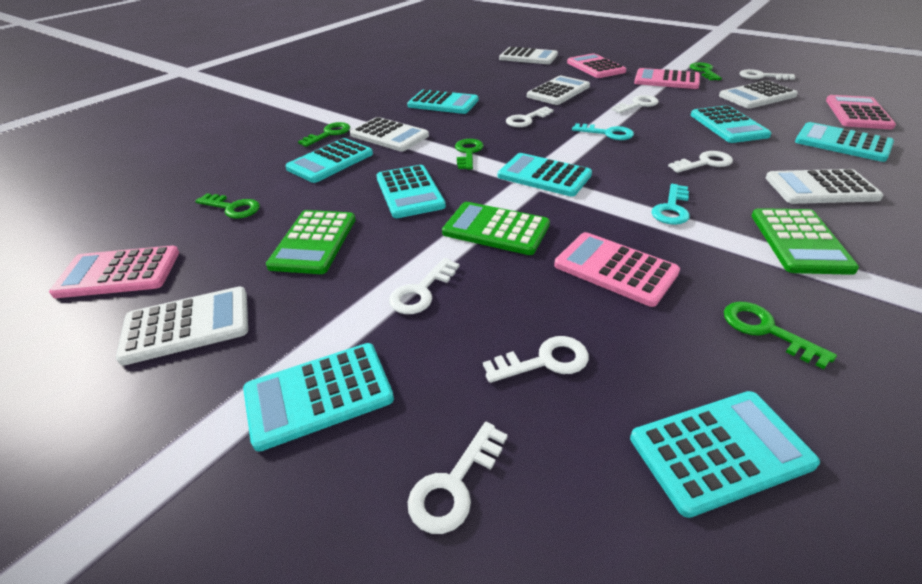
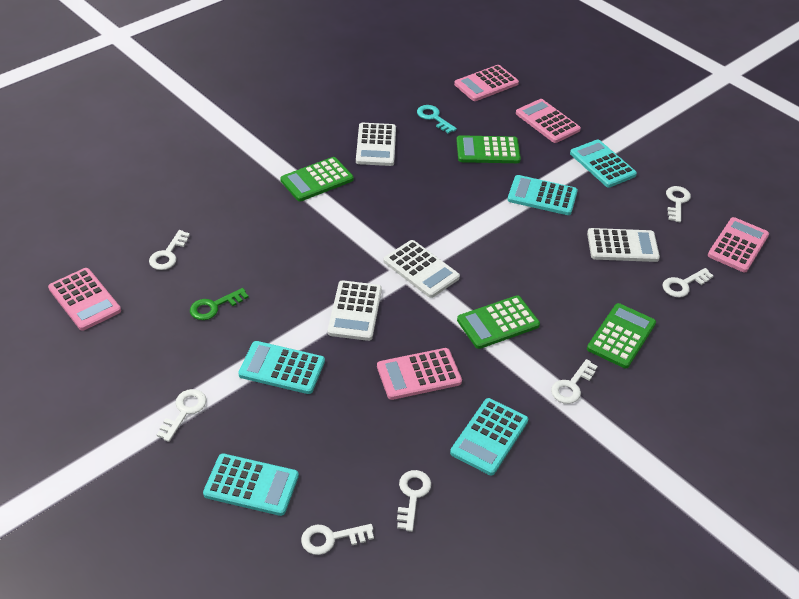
green calculator: [266,210,356,274] [442,202,550,255] [751,208,859,275] = 3 -> [280,157,354,201] [456,135,521,163] [457,296,540,349] [587,303,656,368] = 4
green key: [195,193,260,219] [298,122,350,147] [455,139,484,170] [690,62,722,80] [724,302,837,369] = 5 -> [190,288,249,320] = 1
turquoise calculator: [243,343,394,452] [285,138,373,183] [376,165,446,218] [407,90,478,114] [498,153,592,197] [630,391,820,518] [690,105,771,143] [795,122,894,162] = 8 -> [203,454,299,516] [238,341,325,394] [450,398,528,475] [507,175,578,215] [570,139,637,187] = 5
turquoise key: [572,123,634,140] [651,184,690,225] = 2 -> [417,105,457,134] = 1
white calculator: [116,287,248,366] [350,117,429,152] [499,47,558,64] [527,76,590,105] [719,80,798,109] [766,169,884,204] = 6 -> [328,280,382,341] [356,123,396,166] [383,240,460,298] [587,228,660,262] = 4

